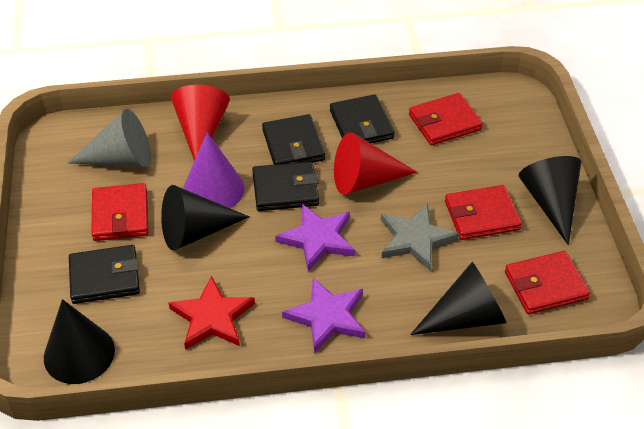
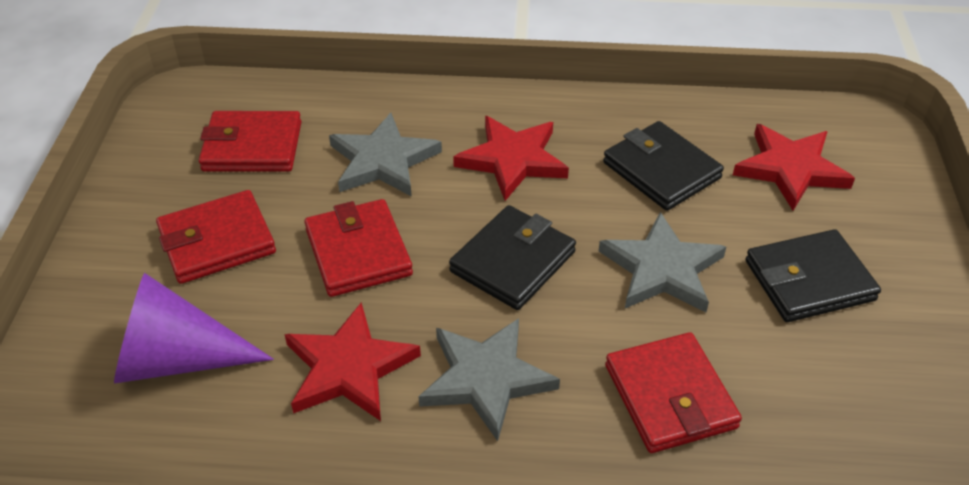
black cone: [44,299,115,384] [161,185,249,251] [410,262,507,335] [519,156,581,245] = 4 -> none = 0
black wallet: [69,245,140,304] [252,161,319,211] [262,114,325,165] [330,94,395,143] = 4 -> [449,205,576,310] [603,121,724,211] [746,229,881,322] = 3
grey cone: [68,109,151,167] = 1 -> none = 0
grey star: [381,203,459,271] = 1 -> [329,113,442,197] [418,318,560,441] [599,212,726,312] = 3
purple star: [275,204,355,271] [282,277,366,353] = 2 -> none = 0
red cone: [171,85,230,161] [334,132,418,195] = 2 -> none = 0
red star: [169,276,255,350] = 1 -> [285,303,421,421] [453,116,569,201] [733,124,855,211] = 3

